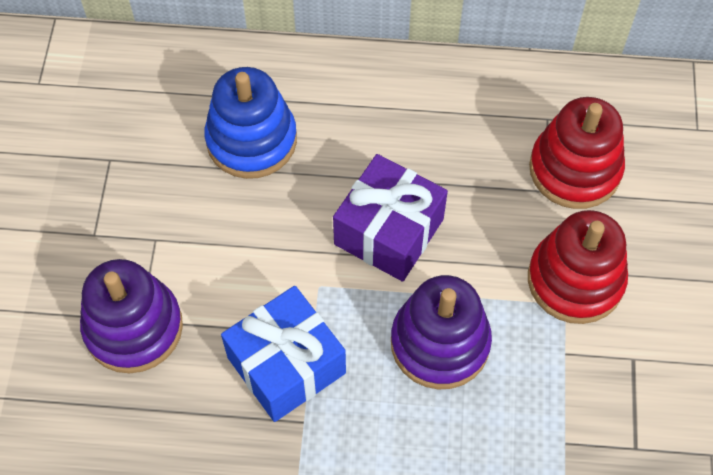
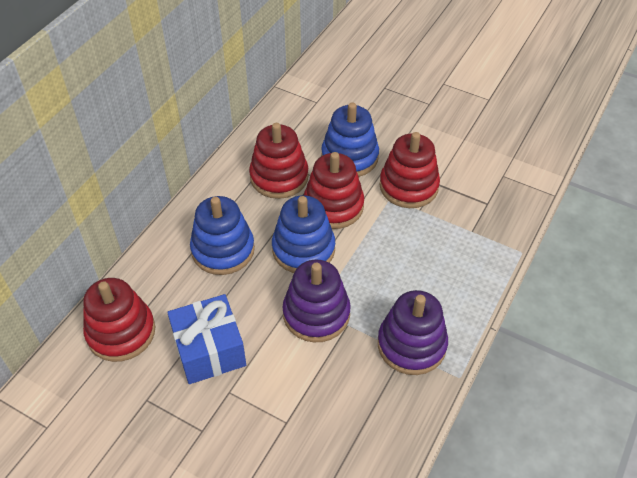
blue stacking toy: [204,67,297,179] = 1 -> [190,196,255,275] [272,195,335,273] [321,102,379,177] = 3
purple gift: [333,154,448,282] = 1 -> none = 0
red stacking toy: [528,210,628,324] [529,97,625,209] = 2 -> [83,278,155,362] [249,123,309,199] [304,152,364,229] [379,132,440,208] = 4

